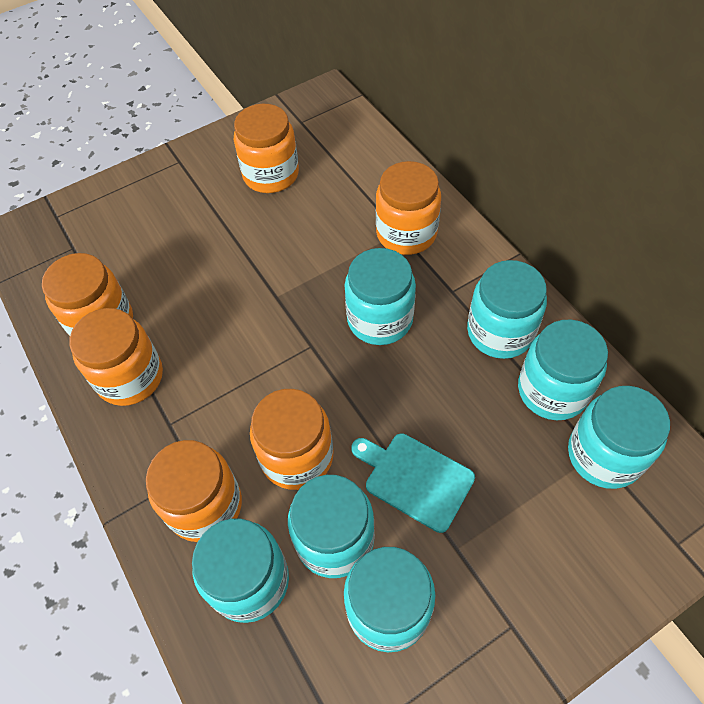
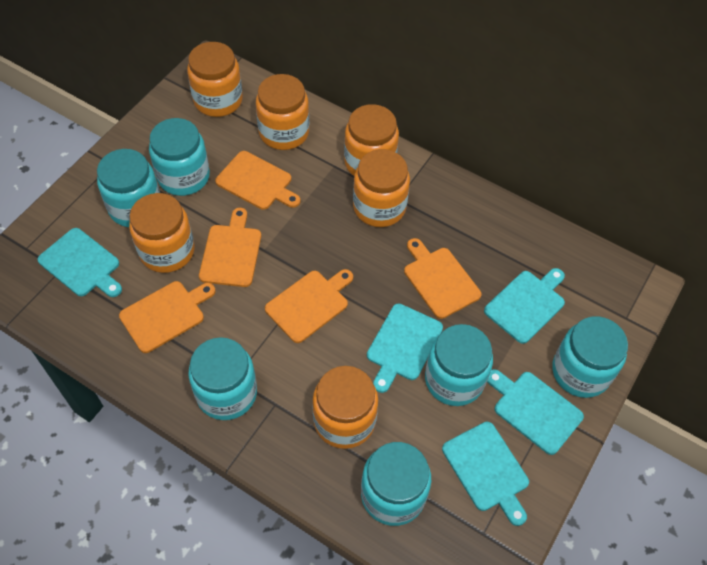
orange cutting board: none = 0 -> [119,281,216,353] [199,208,261,287] [215,151,300,210] [265,269,353,343] [404,238,481,319] = 5
turquoise cutting board: [351,433,475,533] = 1 -> [37,228,122,297] [367,304,443,393] [442,422,529,526] [484,268,565,344] [487,369,584,455] = 5
turquoise jar: [192,518,289,623] [288,475,375,578] [344,547,435,652] [345,248,416,345] [467,260,547,359] [518,320,608,420] [568,386,670,489] = 7 -> [97,149,160,227] [149,118,210,196] [188,337,257,420] [361,442,431,526] [425,324,493,406] [552,316,628,398] = 6

